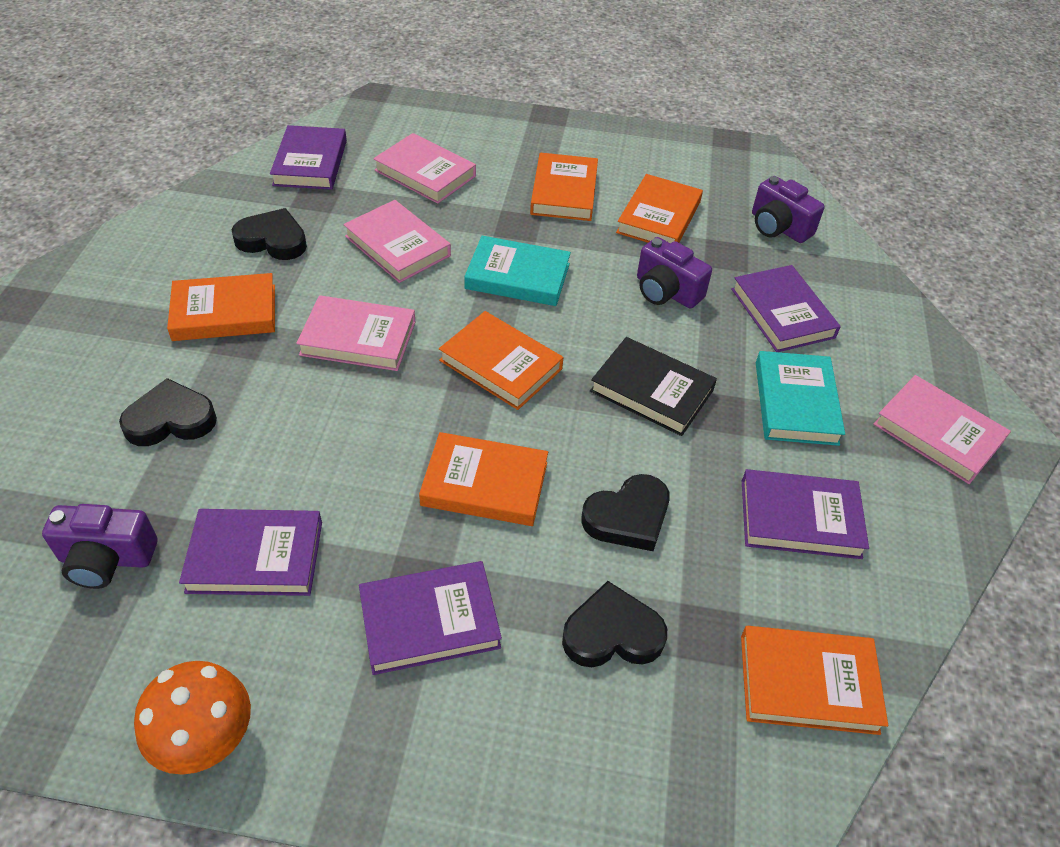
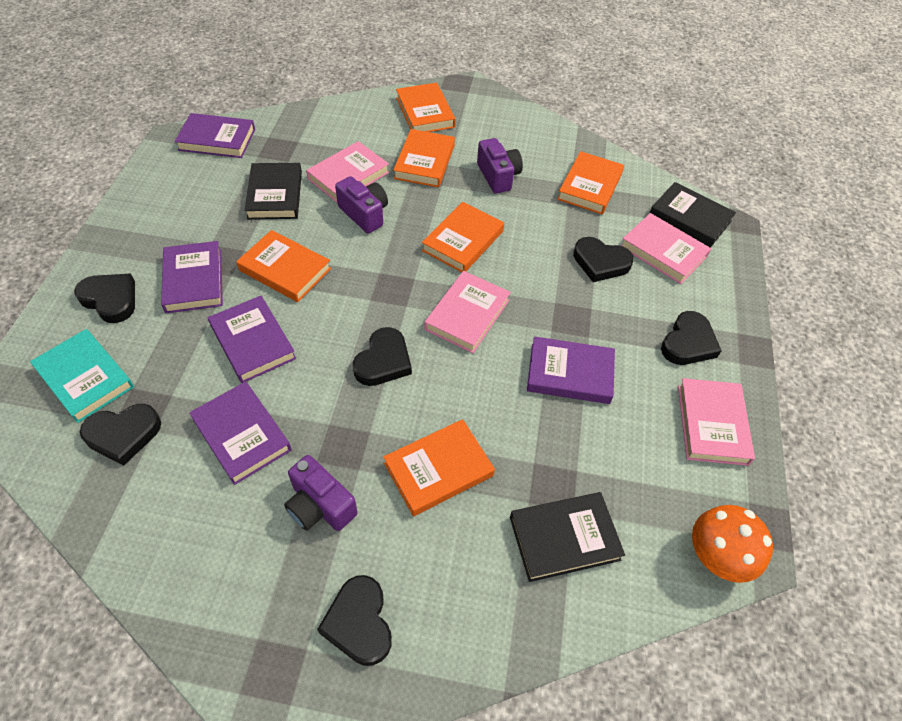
black book: [590,337,717,436] = 1 -> [244,163,302,220] [510,492,625,582] [649,182,736,248] = 3
black heart: [119,378,217,446] [232,208,307,260] [562,581,667,667] [581,474,670,551] = 4 -> [74,273,135,323] [80,404,161,466] [317,575,392,666] [353,327,412,386] [573,237,634,282] [661,311,722,365] = 6
turquoise book: [464,236,571,306] [756,351,845,446] = 2 -> [30,329,134,423] = 1

